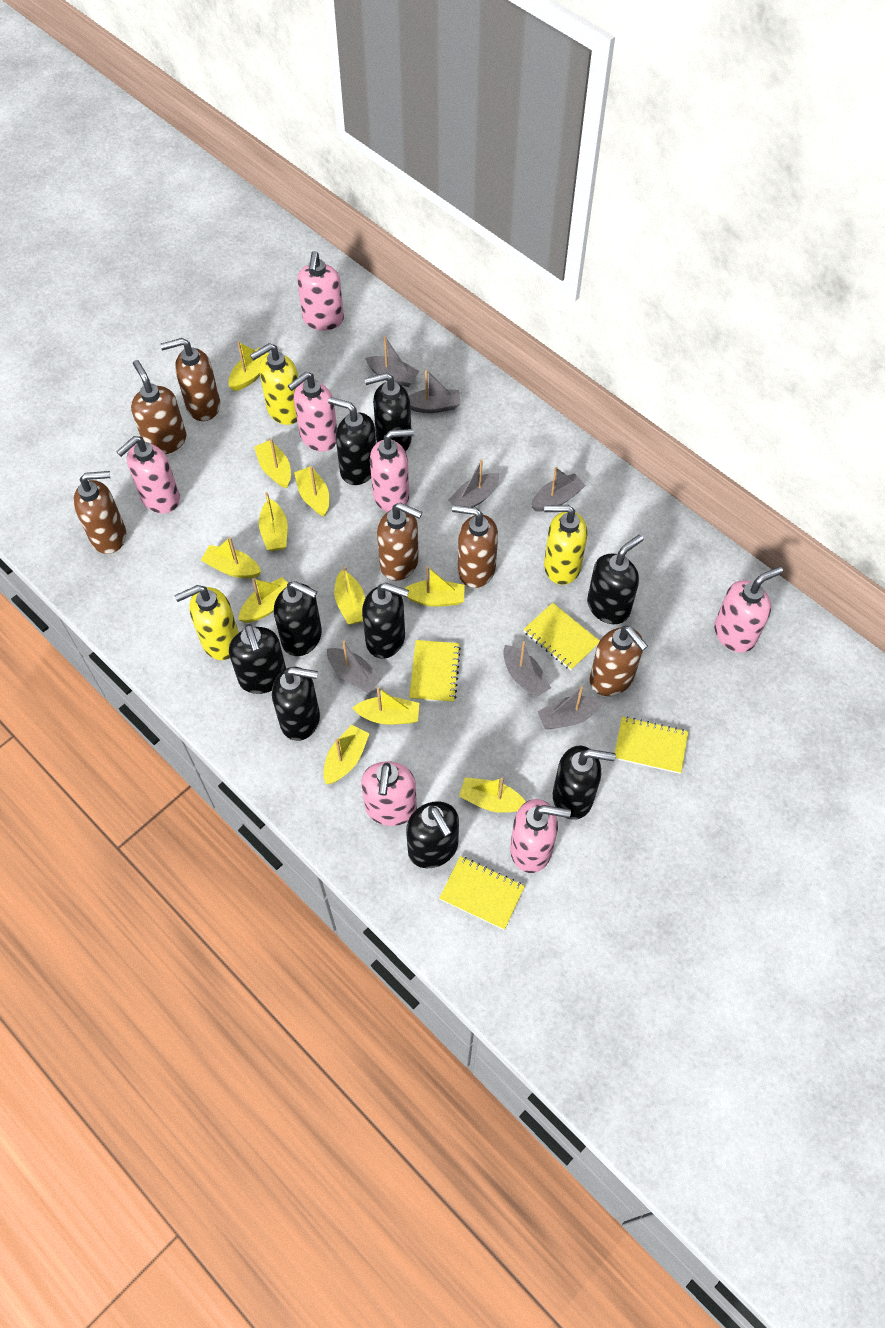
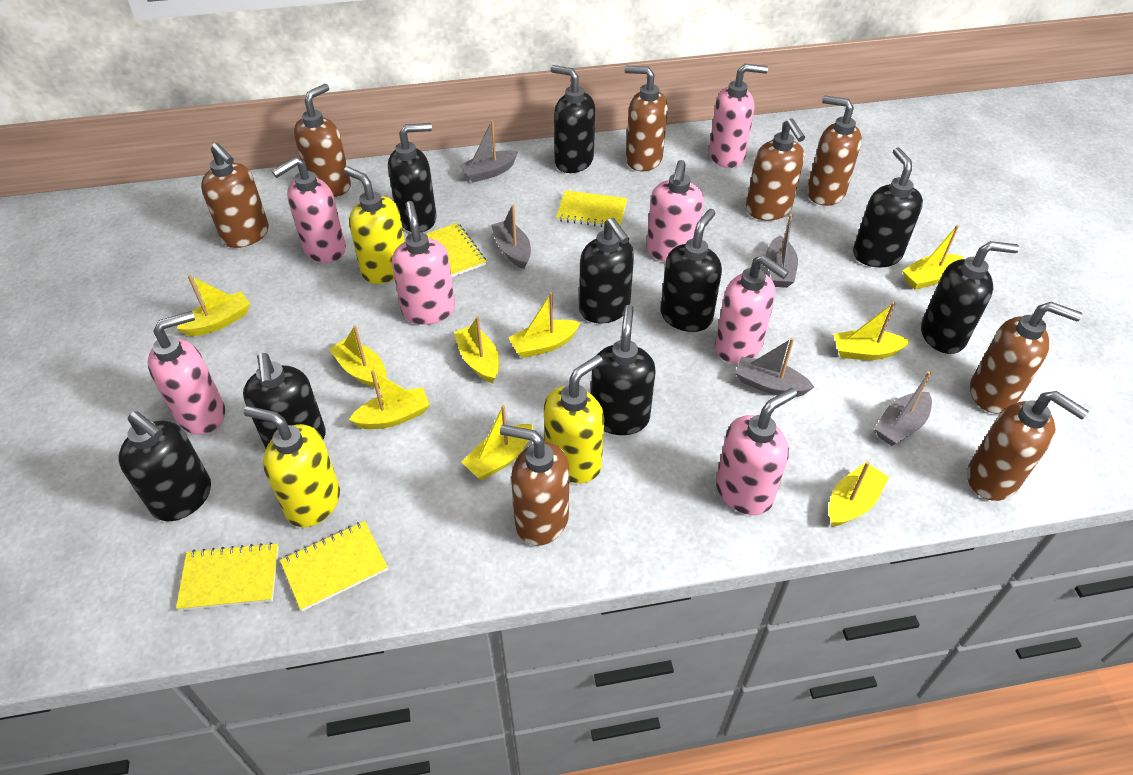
brown soap dispenser: [73,471,126,554] [131,360,186,454] [160,338,220,421] [377,503,422,581] [452,505,498,588] [590,626,648,696] = 6 -> [201,143,269,248] [294,84,351,197] [500,424,569,546] [625,66,668,171] [746,118,805,221] [807,95,862,206] [967,391,1089,501] [970,302,1082,414] = 8
grey boat: [327,641,382,693] [365,336,419,387] [409,370,461,413] [448,459,499,507] [503,641,551,698] [531,467,585,512] [538,686,603,729] = 7 -> [459,120,518,182] [491,205,531,269] [735,338,814,397] [766,214,798,288] [875,371,932,446] = 5
yellow boat: [201,537,261,578] [228,341,269,391] [238,577,288,623] [254,439,291,488] [259,492,288,551] [294,466,329,516] [323,725,369,784] [334,566,365,625] [353,687,419,725] [404,566,465,607] [459,777,526,813] = 11 -> [176,275,250,336] [329,325,387,389] [349,370,430,429] [454,316,499,383] [462,405,533,480] [508,292,581,358] [829,461,889,526] [834,302,911,360] [902,225,963,290] = 9

